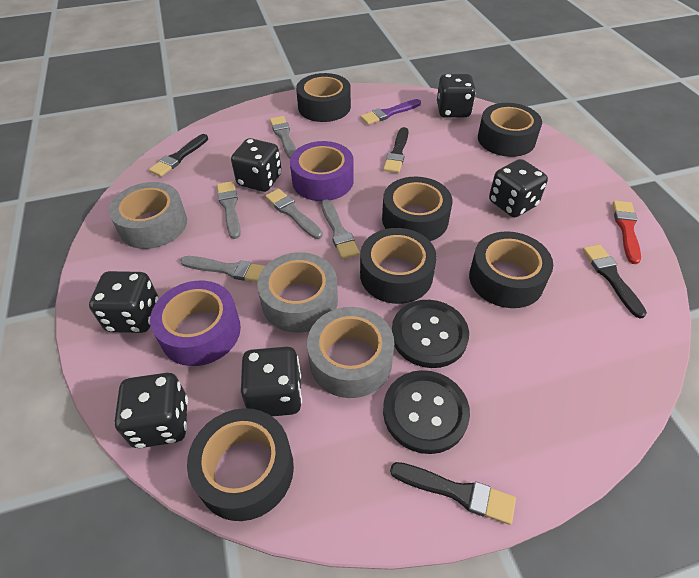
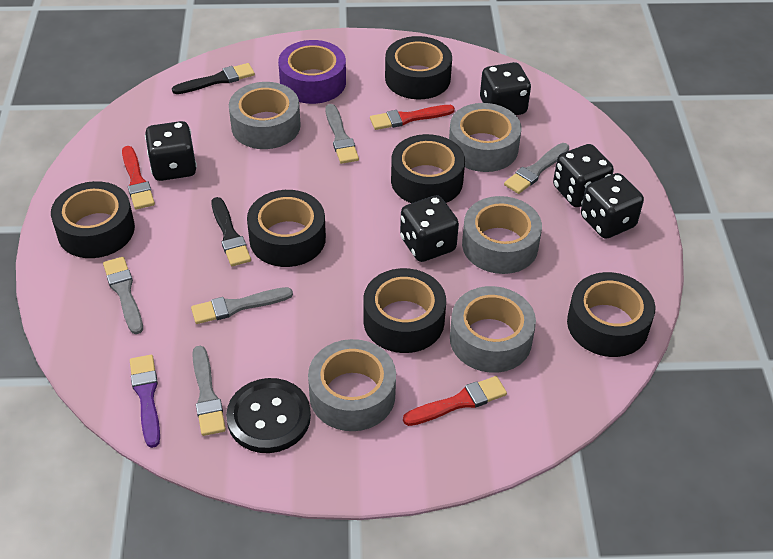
black brush: [149,134,208,177] [383,127,409,173] [390,462,516,525] [583,244,647,319] = 4 -> [172,63,255,94] [211,197,251,266] = 2
black button: [383,370,470,454] [392,300,469,368] = 2 -> [226,378,311,453] = 1
black dice: [89,271,159,333] [114,373,188,448] [231,138,282,192] [241,347,302,416] [437,74,476,118] [489,159,548,217] = 6 -> [145,121,197,181] [400,195,459,262] [480,62,531,115] [553,144,614,207] [581,173,644,239] = 5
grey tape: [109,182,187,249] [257,252,338,333] [307,307,394,398] = 3 -> [229,82,301,149] [308,339,396,431] [449,103,521,172] [450,286,536,373] [462,196,542,274] = 5
purple tape: [150,281,241,366] [290,141,354,201] = 2 -> [278,40,346,104] = 1
red brush: [613,201,641,264] = 1 -> [122,146,155,210] [370,105,455,130] [403,376,507,426] = 3

